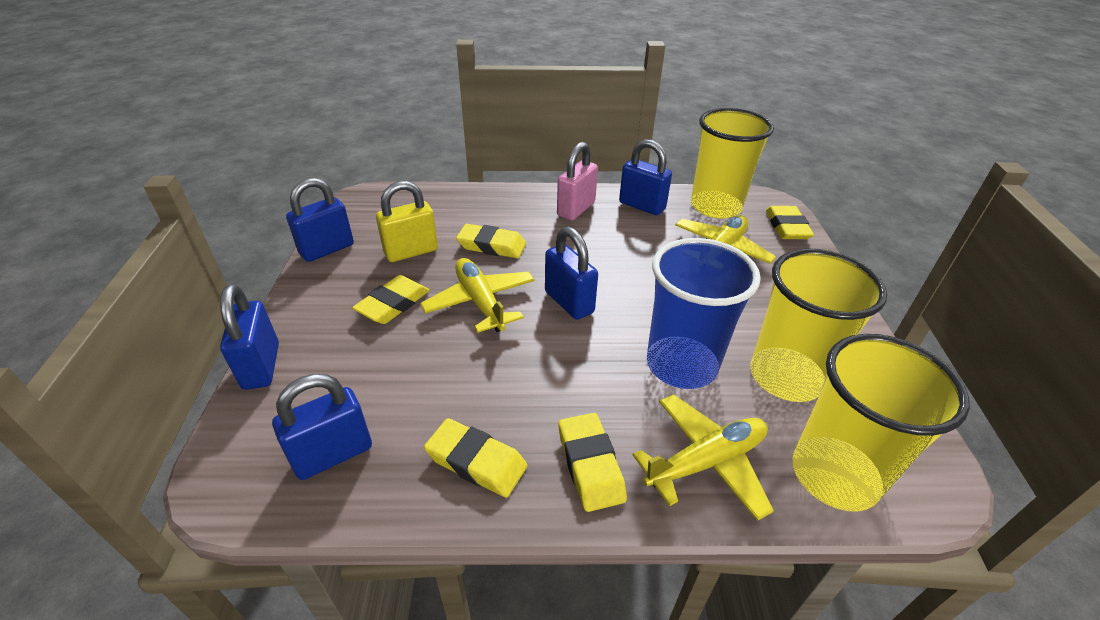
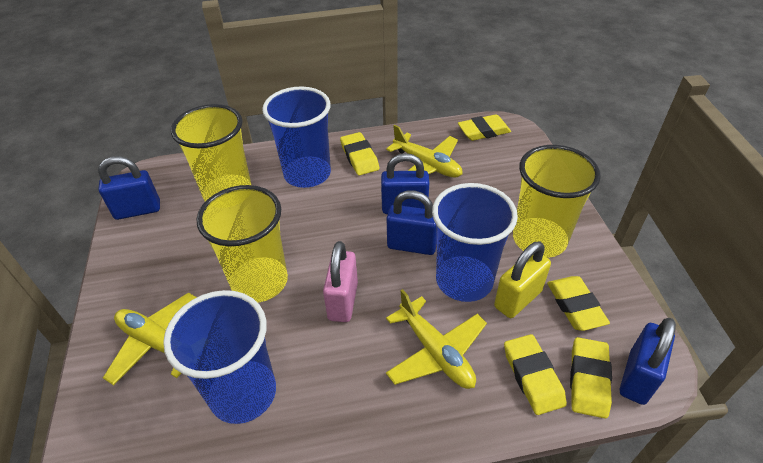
blue cup: [647,238,761,389] = 1 -> [163,290,276,424] [262,87,331,188] [432,183,518,302] = 3
blue padlock: [220,284,279,390] [272,374,372,480] [286,178,354,262] [545,227,598,320] [619,139,672,215] = 5 -> [98,156,160,220] [381,153,429,214] [387,190,437,255] [620,318,676,405] = 4

